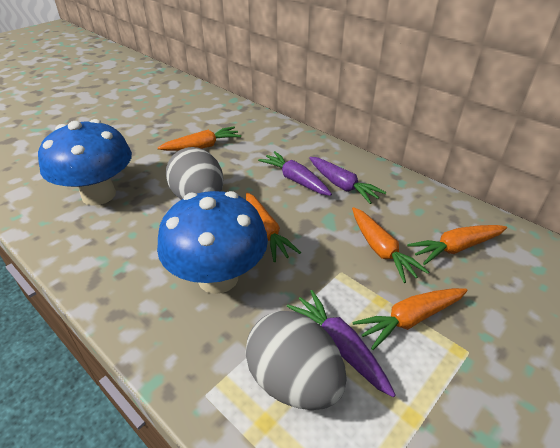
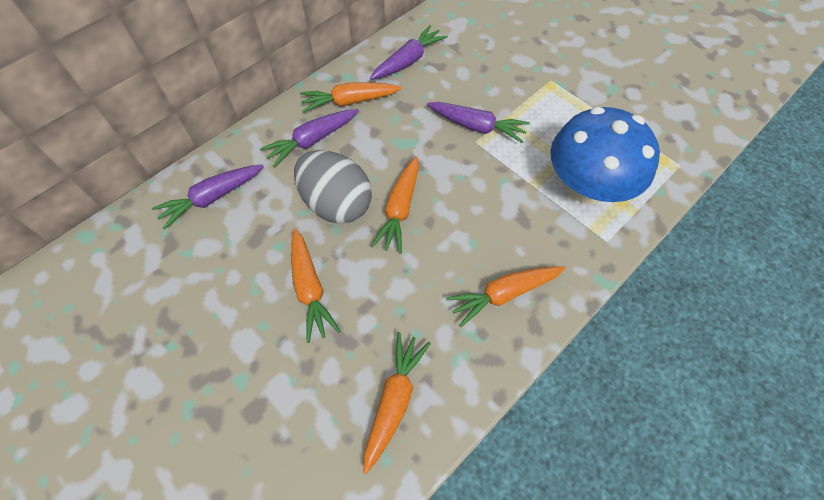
blue mushroom: [38,119,132,206] [157,191,268,294] = 2 -> [550,107,660,205] = 1
grey egg: [166,147,224,200] [245,311,347,410] = 2 -> [294,150,372,224] = 1
purple carrot: [258,151,332,196] [287,290,396,397] [309,157,386,204] = 3 -> [152,164,264,230] [260,109,359,167] [370,25,448,80] [427,102,530,143] = 4

